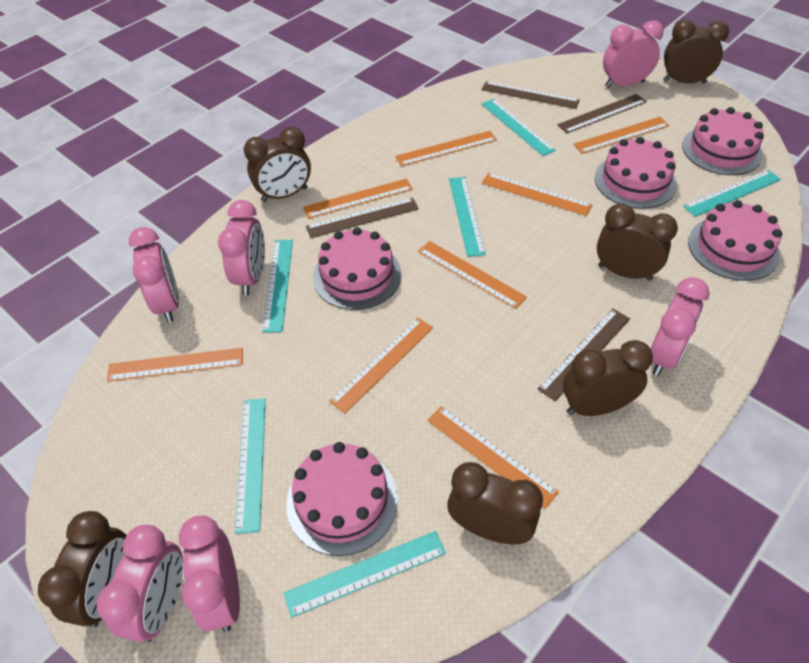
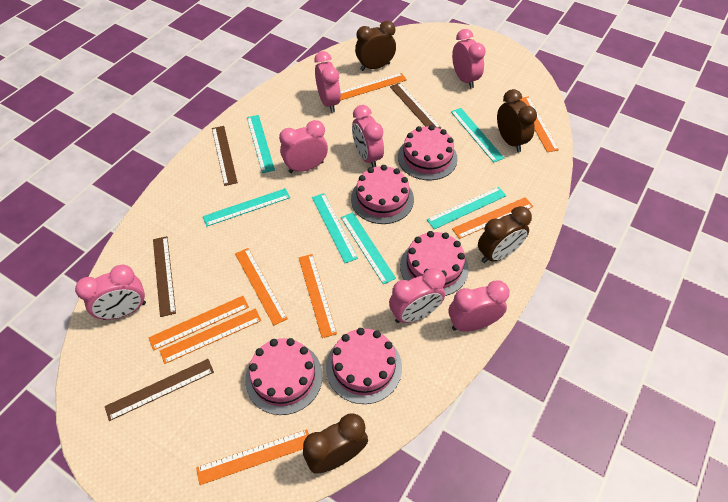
brown clock: [38,511,127,628] [244,127,311,202] [447,462,543,545] [563,340,653,416] [597,203,678,281] [663,19,729,84] = 6 -> [303,414,368,474] [355,21,396,71] [478,206,532,263] [497,89,537,152] = 4
pink clock: [97,525,183,643] [129,227,179,323] [179,515,240,632] [218,200,265,295] [603,20,664,88] [651,277,710,376] = 6 -> [75,265,146,320] [279,120,328,173] [314,51,341,113] [352,105,384,168] [389,268,445,323] [449,280,510,332] [452,29,486,89] = 7

